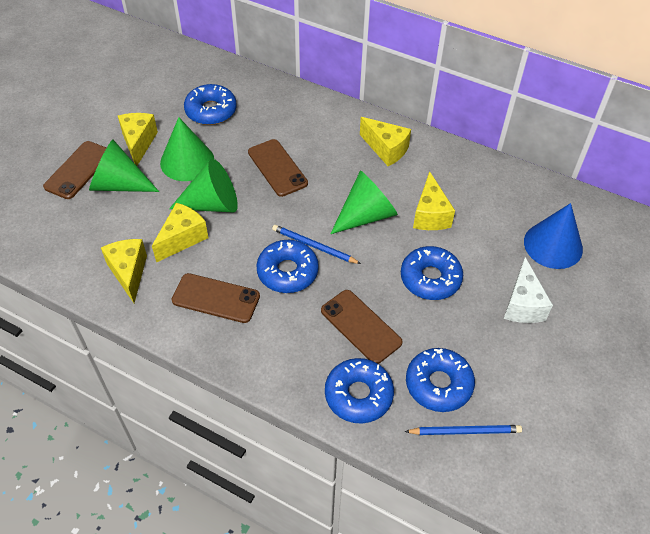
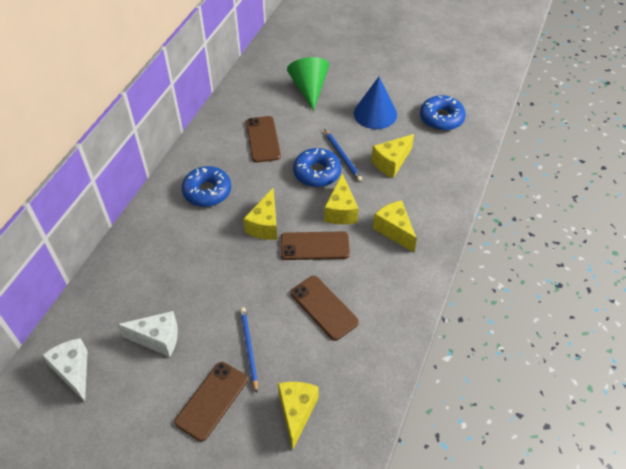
blue donut: [184,84,237,125] [257,240,319,293] [325,358,394,423] [401,246,463,300] [406,348,475,412] = 5 -> [182,166,231,207] [293,148,341,187] [420,95,466,131] = 3
green cone: [89,139,159,192] [160,117,214,181] [169,159,238,212] [330,171,398,234] = 4 -> [287,57,329,111] = 1
white cheese: [504,257,553,323] = 1 -> [42,338,88,402] [117,311,178,357] = 2

